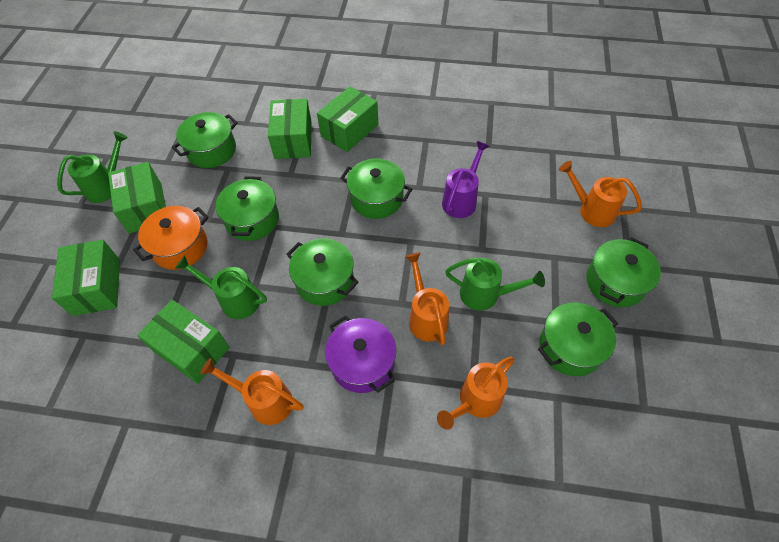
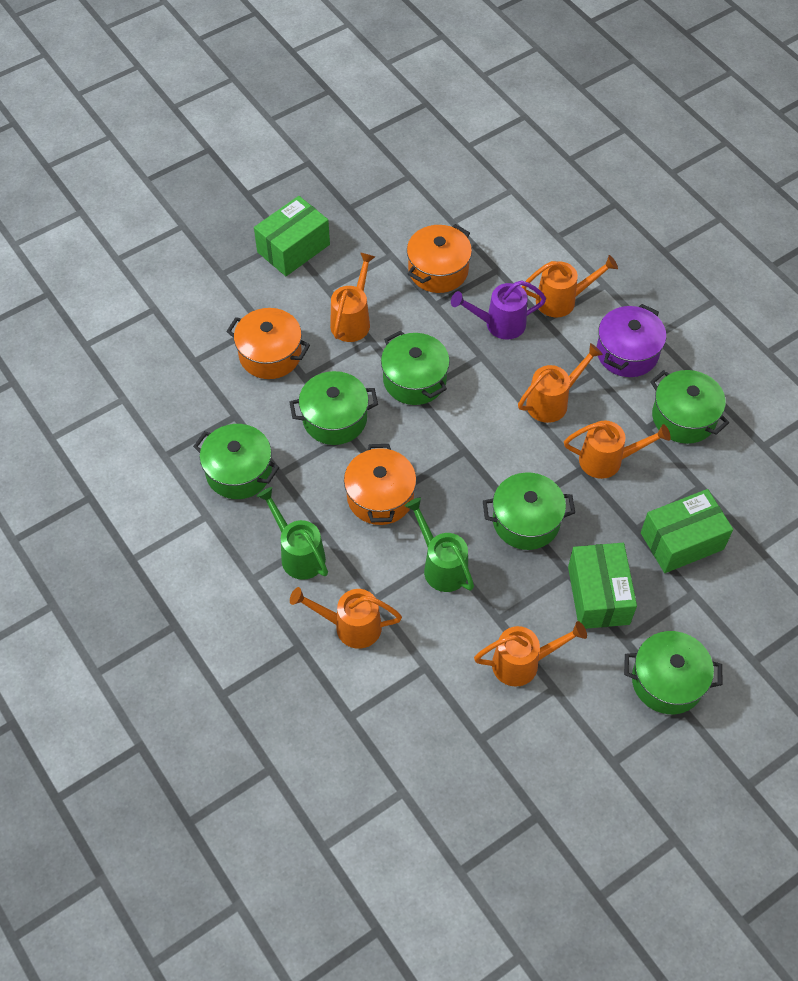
green box: [52,240,120,316] [108,162,166,233] [137,300,230,384] [268,99,312,159] [317,86,378,152] = 5 -> [254,196,330,276] [568,543,637,629] [641,489,733,573] = 3
green watering can: [57,131,128,203] [175,256,267,319] [445,258,545,311] = 3 -> [257,487,328,580] [405,498,474,592] = 2
orange pot: [133,206,209,270] = 1 -> [226,308,310,379] [344,444,416,525] [407,224,472,293] = 3
orange watering can: [200,358,303,425] [405,252,449,345] [437,357,515,430] [559,161,642,227] = 4 -> [290,587,402,649] [330,252,375,342] [474,621,587,687] [518,343,603,423] [522,255,618,317] [564,421,671,479] = 6

